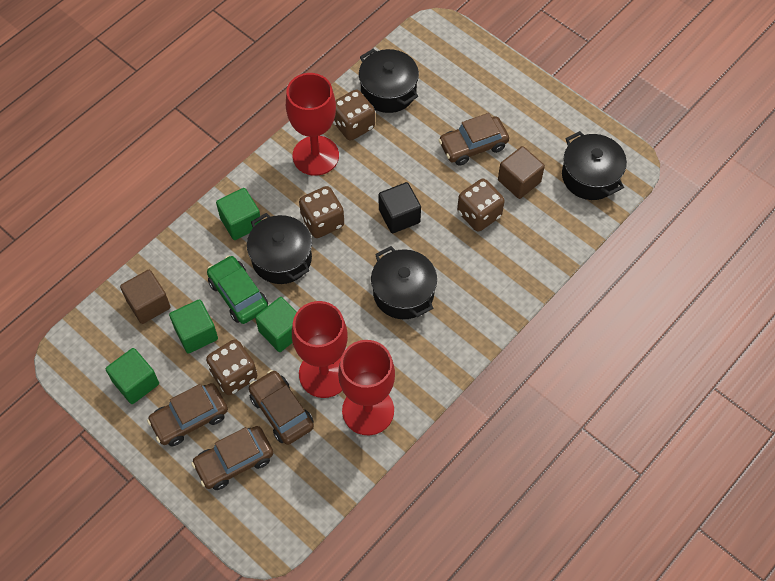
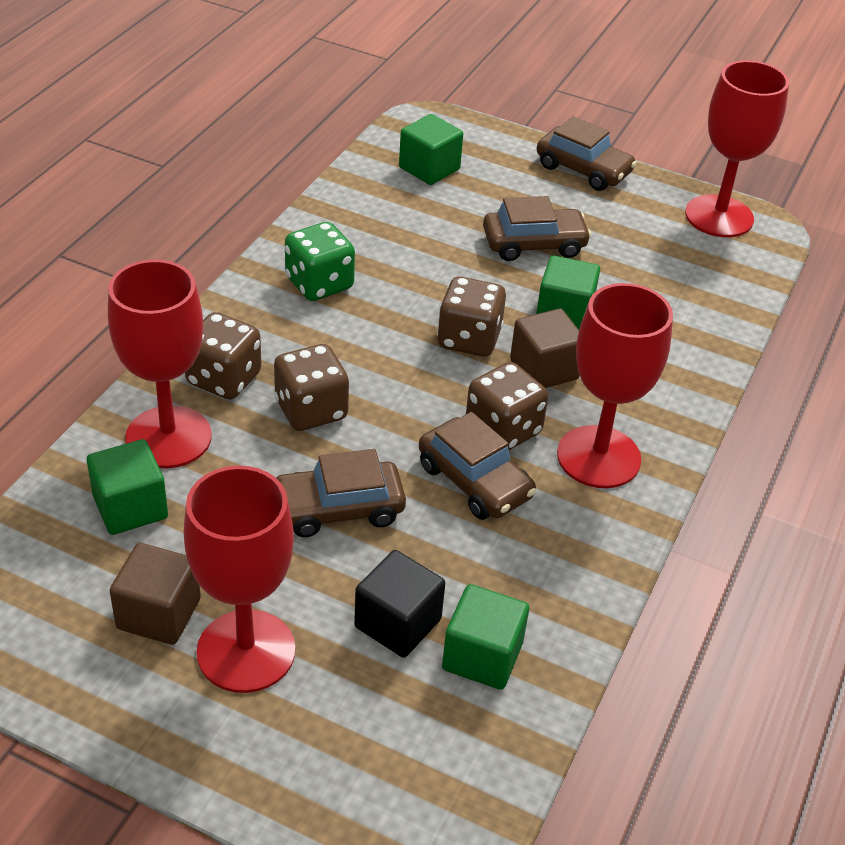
black pot: [247,213,312,284] [359,49,419,113] [371,246,437,319] [562,131,627,200] = 4 -> none = 0
green car: [207,255,268,324] = 1 -> none = 0
green dice: none = 0 -> [285,222,355,301] = 1
red goblet: [286,73,339,176] [292,301,348,398] [338,340,395,435] = 3 -> [108,259,212,468] [184,465,295,693] [557,283,673,488] [685,60,789,237] = 4

